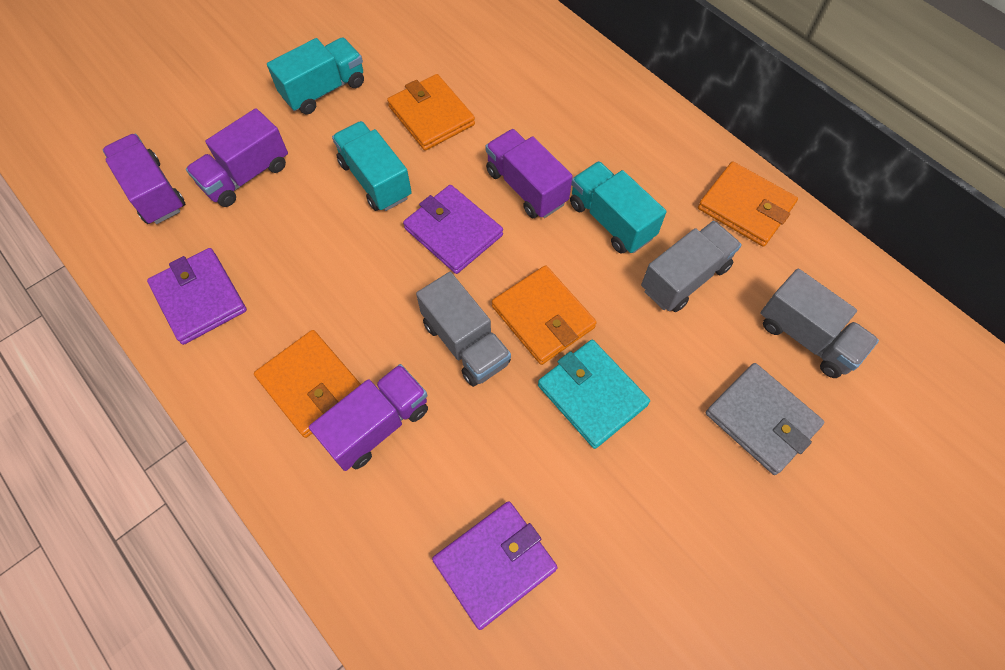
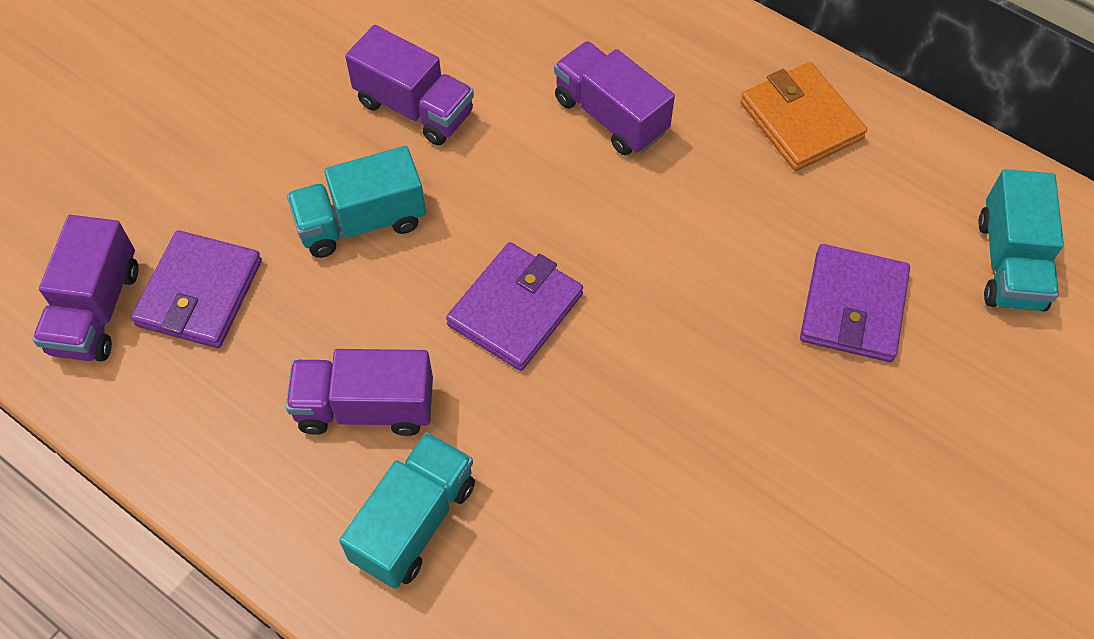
grey truck: [416,272,511,387] [641,221,742,312] [760,269,879,378] = 3 -> none = 0
grey wallet: [706,363,825,475] = 1 -> none = 0
orange wallet: [254,330,361,438] [387,74,475,151] [492,265,597,365] [698,162,798,247] = 4 -> [740,62,867,171] = 1
turquoise wallet: [538,340,650,449] = 1 -> none = 0

